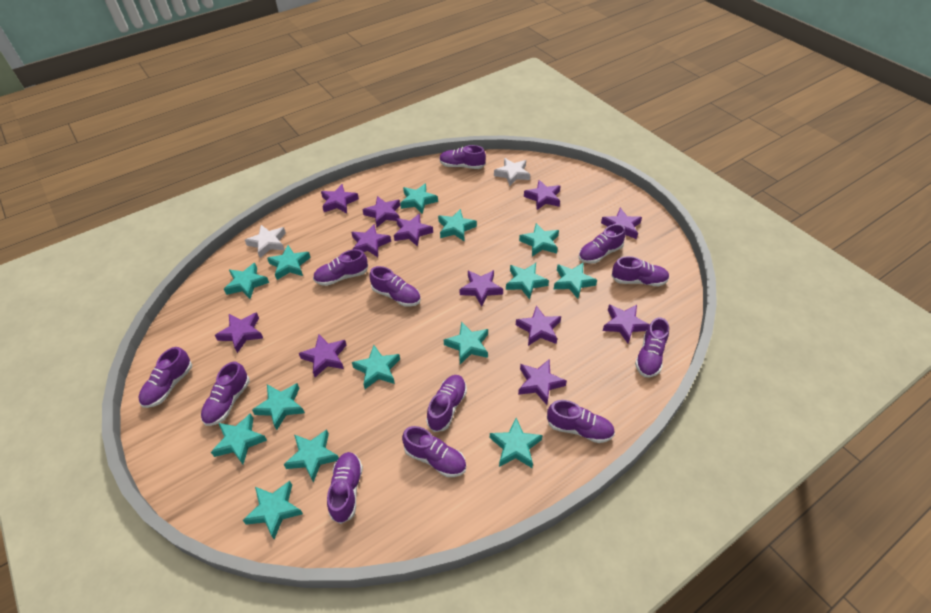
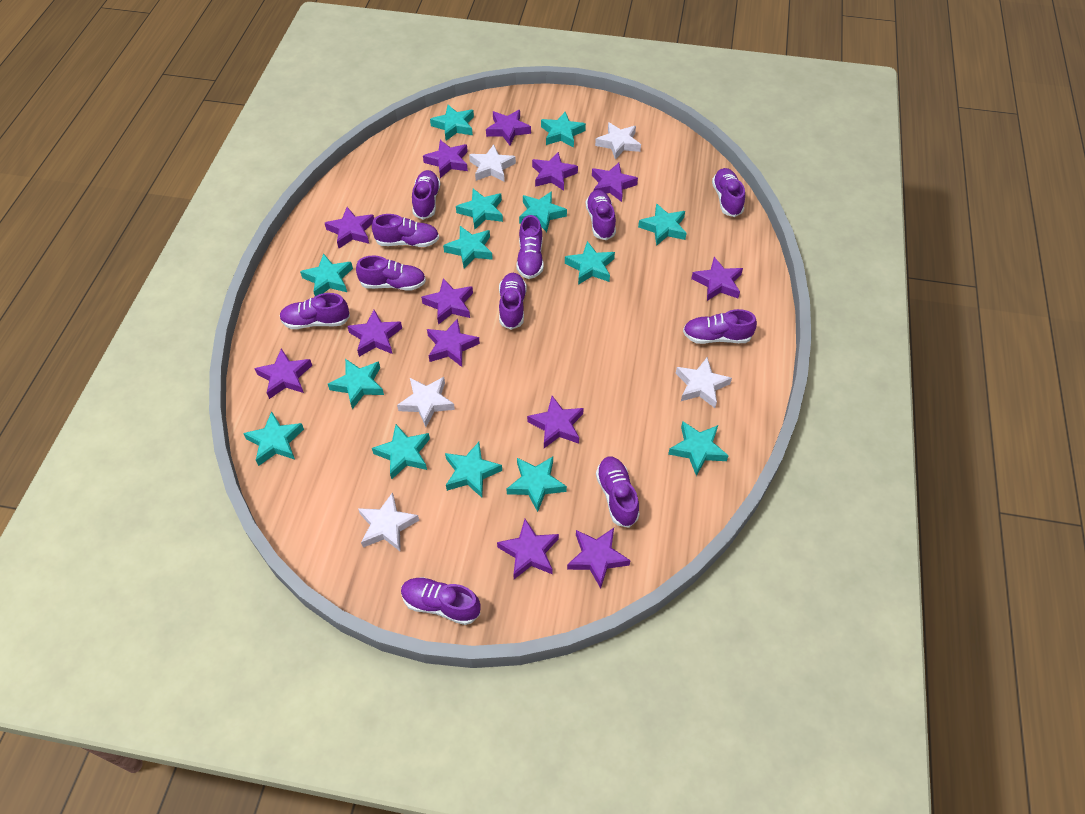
purple shoe: [139,347,192,408] [201,361,250,426] [313,249,368,286] [327,452,363,524] [370,266,421,307] [402,426,466,477] [426,375,467,432] [439,145,486,169] [547,400,615,443] [579,224,626,264] [611,256,669,286] [635,317,669,377] = 12 -> [279,293,350,329] [356,255,426,291] [372,214,439,247] [401,577,481,625] [412,170,440,220] [499,273,527,330] [516,215,544,279] [585,190,616,240] [596,457,640,528] [683,309,757,344] [712,168,745,217] = 11
purple star: [215,312,263,353] [299,334,346,377] [321,184,359,213] [351,224,391,257] [362,196,400,227] [394,213,433,247] [459,270,503,307] [516,305,561,346] [518,359,567,405] [524,180,561,210] [601,208,642,239] [603,304,650,343] = 12 -> [254,348,312,399] [325,207,374,248] [347,310,402,357] [421,278,473,325] [423,140,468,178] [427,318,480,367] [486,110,531,145] [497,519,559,579] [527,396,584,448] [532,152,578,191] [567,528,631,589] [592,162,638,202] [691,257,743,301] = 13
white star: [245,225,286,258] [494,158,530,186] = 2 -> [358,492,419,552] [397,377,455,427] [469,145,516,182] [595,122,641,160] [676,357,732,408] = 5

